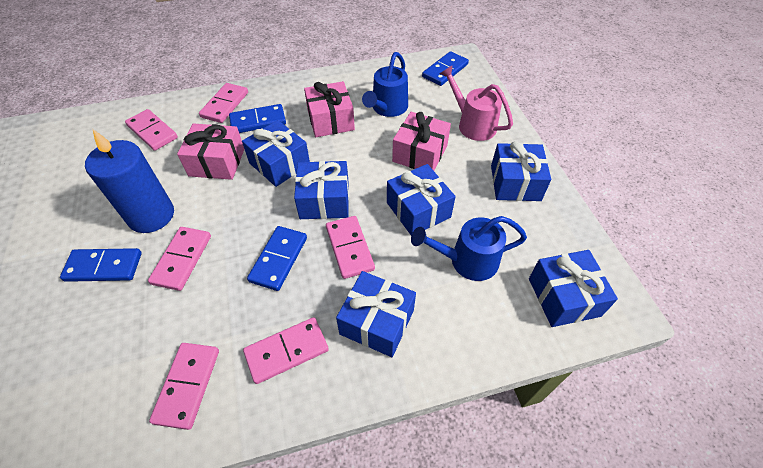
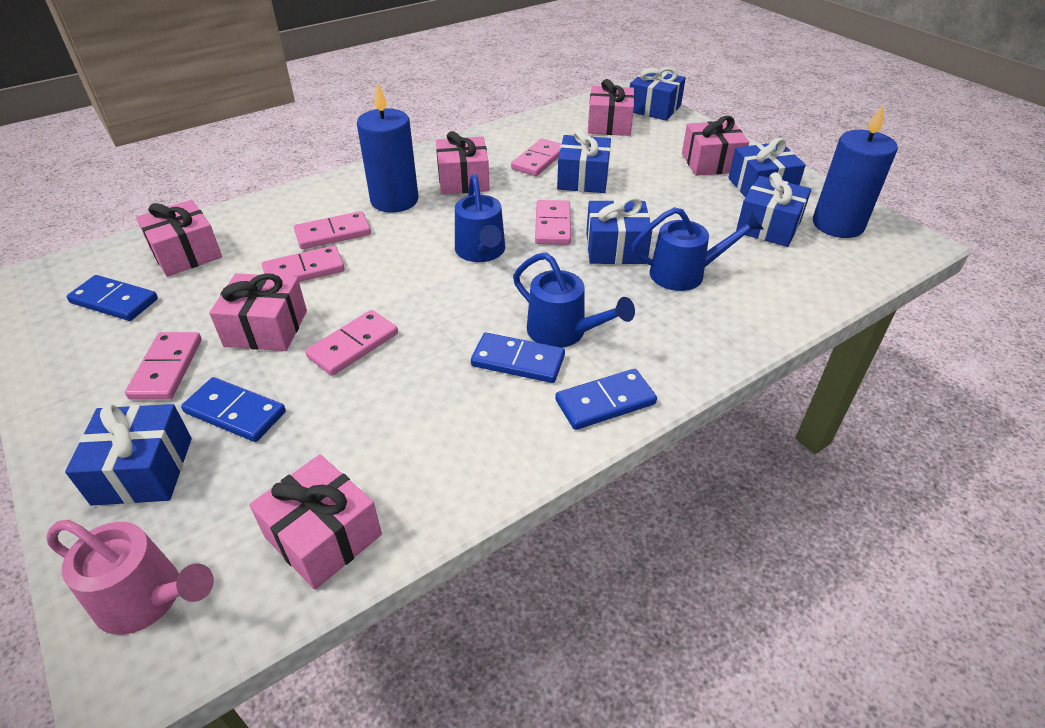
blue candle: [85,129,174,233] = 1 -> [357,82,418,213] [813,104,898,238] = 2
blue watering can: [362,52,408,117] [411,216,527,281] = 2 -> [455,174,505,262] [513,253,635,348] [631,207,764,291] = 3
pink gift: [177,123,244,180] [304,81,355,137] [392,112,451,171] = 3 -> [136,200,222,277] [209,273,307,351] [249,454,382,590] [436,131,490,195] [588,79,635,136] [682,116,749,176] = 6

